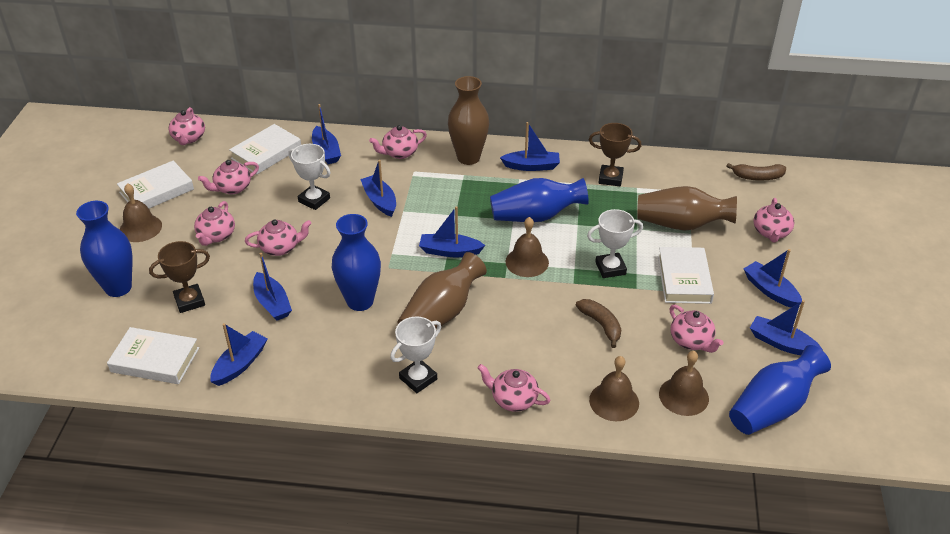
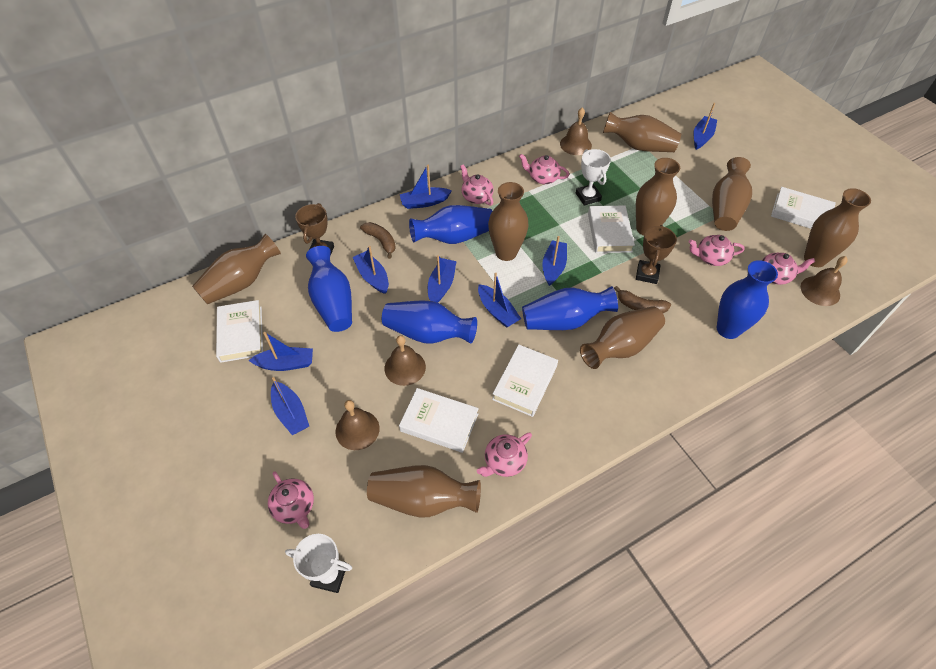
blue vase: [76,201,132,297] [332,214,381,311] [490,178,589,222] [729,345,831,435] = 4 -> [306,246,352,332] [382,300,477,344] [409,205,492,244] [522,286,618,330] [717,260,778,339] = 5
brown vase: [398,252,487,329] [448,76,489,165] [637,186,737,230] = 3 -> [192,234,281,304] [367,465,481,518] [488,182,529,261] [580,306,665,369] [603,112,681,152] [636,158,680,236] [712,157,752,231] [804,188,871,267] = 8
pink teapot: [168,107,205,145] [194,201,235,246] [198,160,259,194] [245,219,312,256] [369,125,427,159] [477,364,551,412] [669,305,723,353] [753,198,794,242] = 8 -> [268,472,314,529] [460,164,494,206] [477,432,532,477] [519,154,569,184] [689,235,745,266] [762,253,815,285] = 6
white book: [107,327,199,384] [117,161,194,208] [229,124,301,175] [658,247,714,304] = 4 -> [216,300,263,363] [399,388,479,453] [492,344,558,417] [588,205,635,253] [771,187,836,229] = 5
white trophy: [289,144,331,210] [390,317,441,393] [587,209,643,278] = 3 -> [285,534,352,593] [576,149,611,206] = 2

